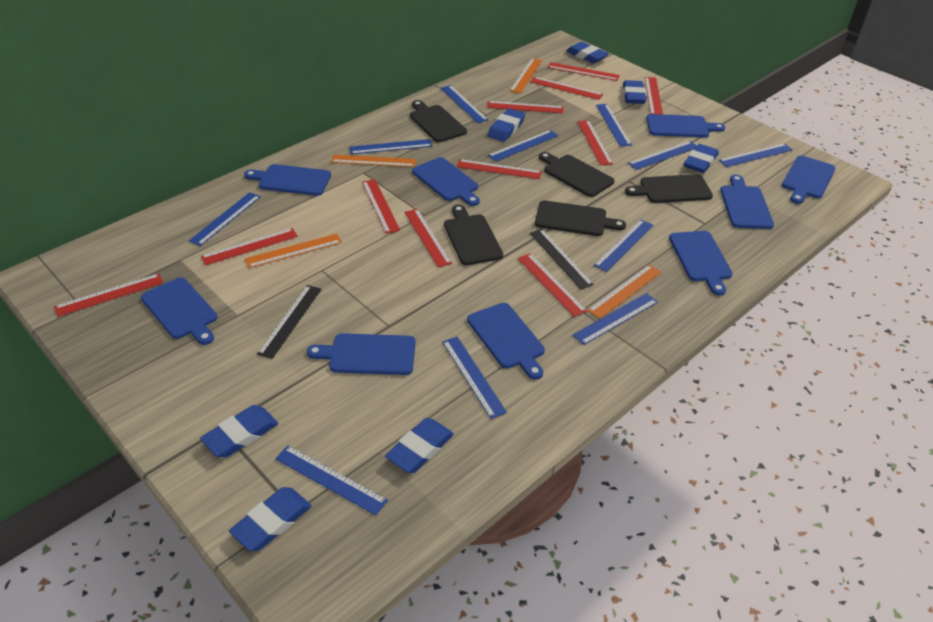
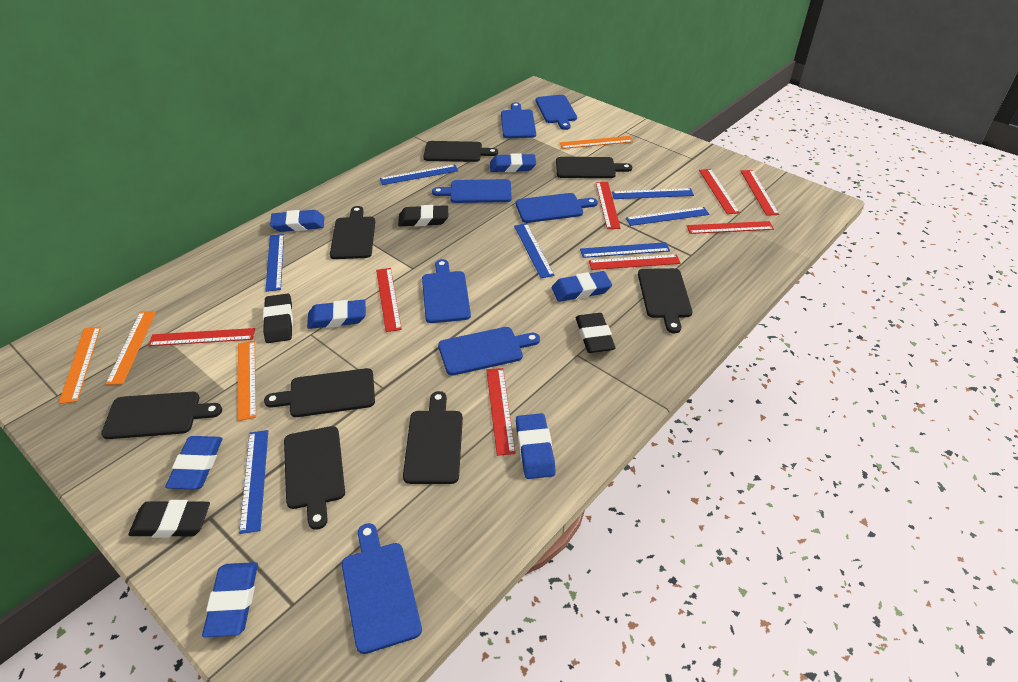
black cutting board: [410,100,467,142] [444,205,503,265] [535,200,626,236] [539,152,615,197] [625,174,713,203] = 5 -> [101,392,222,439] [264,368,375,417] [284,426,345,530] [330,206,375,259] [403,391,463,484] [423,141,498,162] [556,157,632,178] [638,268,692,333] = 8
black eraser: none = 0 -> [128,500,210,538] [263,294,293,343] [398,205,448,227] [576,313,616,353] = 4
black ruler: [257,285,322,359] [530,229,594,290] = 2 -> none = 0
blue cutting board: [141,277,217,345] [244,164,331,196] [307,333,416,375] [412,157,480,206] [467,303,545,380] [646,114,725,138] [669,231,733,295] [720,175,774,229] [782,156,836,204] = 9 -> [342,523,422,654] [422,259,471,323] [432,179,512,203] [438,327,540,375] [501,102,536,138] [516,193,598,223] [536,95,577,130] = 7
blue ruler: [189,192,261,246] [275,445,388,515] [349,139,433,154] [441,85,488,123] [442,337,507,419] [488,130,558,161] [573,293,658,345] [594,220,653,272] [596,104,632,146] [628,141,697,170] [719,143,793,167] = 11 -> [239,430,268,534] [265,234,284,292] [380,165,458,185] [514,223,555,278] [580,242,670,258] [612,188,694,199] [626,207,709,226] = 7
red ruler: [54,273,163,317] [201,228,298,266] [362,179,400,234] [404,209,452,267] [457,159,542,179] [487,101,564,113] [517,253,587,317] [530,77,603,100] [548,62,620,81] [577,120,613,165] [645,77,663,114] = 11 -> [148,328,255,346] [376,268,402,332] [486,368,516,456] [589,254,681,270] [596,182,621,229] [686,221,774,234] [699,169,740,214] [741,170,779,216] = 8

